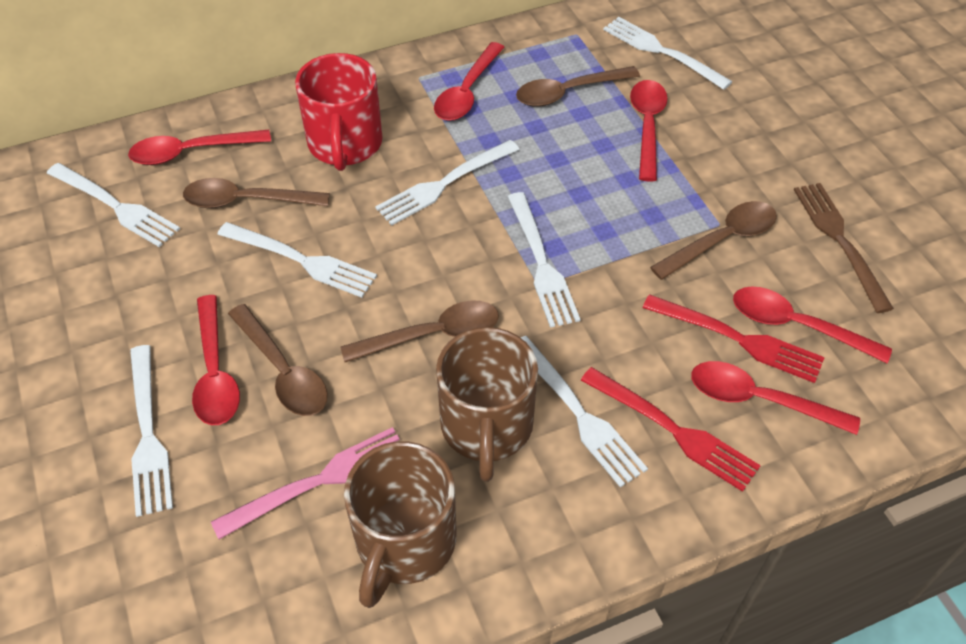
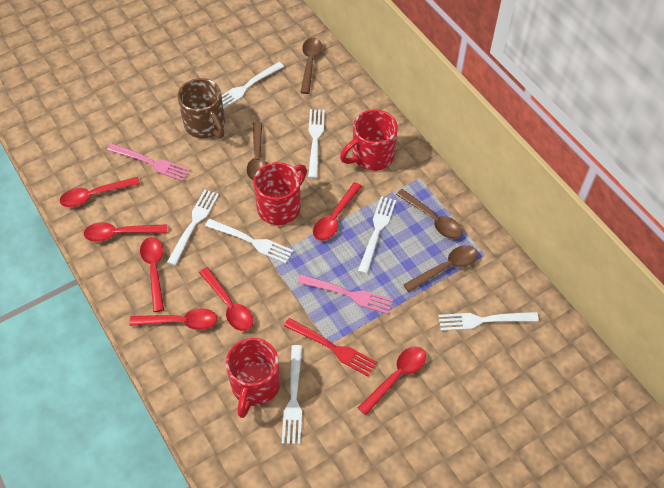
brown fork: [794,183,894,313] = 1 -> none = 0
brown mug: [344,441,456,608] [436,327,538,482] = 2 -> [178,78,225,138] = 1
brown spoon: [183,178,330,208] [228,304,328,416] [341,300,499,362] [516,66,640,107] [650,201,777,280] = 5 -> [247,122,267,181] [300,38,322,94] [396,189,463,239] [403,245,478,292] = 4
pink fork: [211,427,400,539] = 1 -> [107,143,190,181] [297,274,394,314] = 2
red fork: [581,367,761,492] [643,294,825,383] = 2 -> [284,318,377,377] = 1
red mug: [295,53,383,171] = 1 -> [226,338,281,418] [254,162,307,225] [340,110,398,171] = 3
red spoon: [128,130,271,165] [192,295,240,425] [434,42,504,121] [630,80,668,182] [691,361,860,435] [733,286,892,363] = 6 -> [60,177,140,207] [84,222,167,242] [129,308,217,330] [140,237,164,312] [199,267,253,331] [313,182,362,241] [358,347,426,415] = 7

